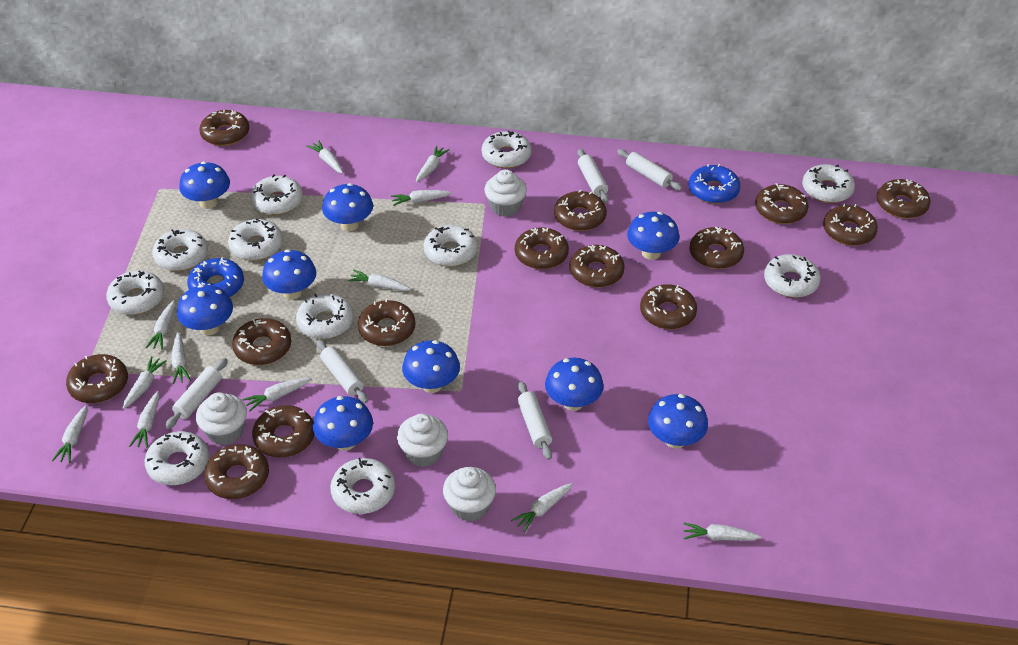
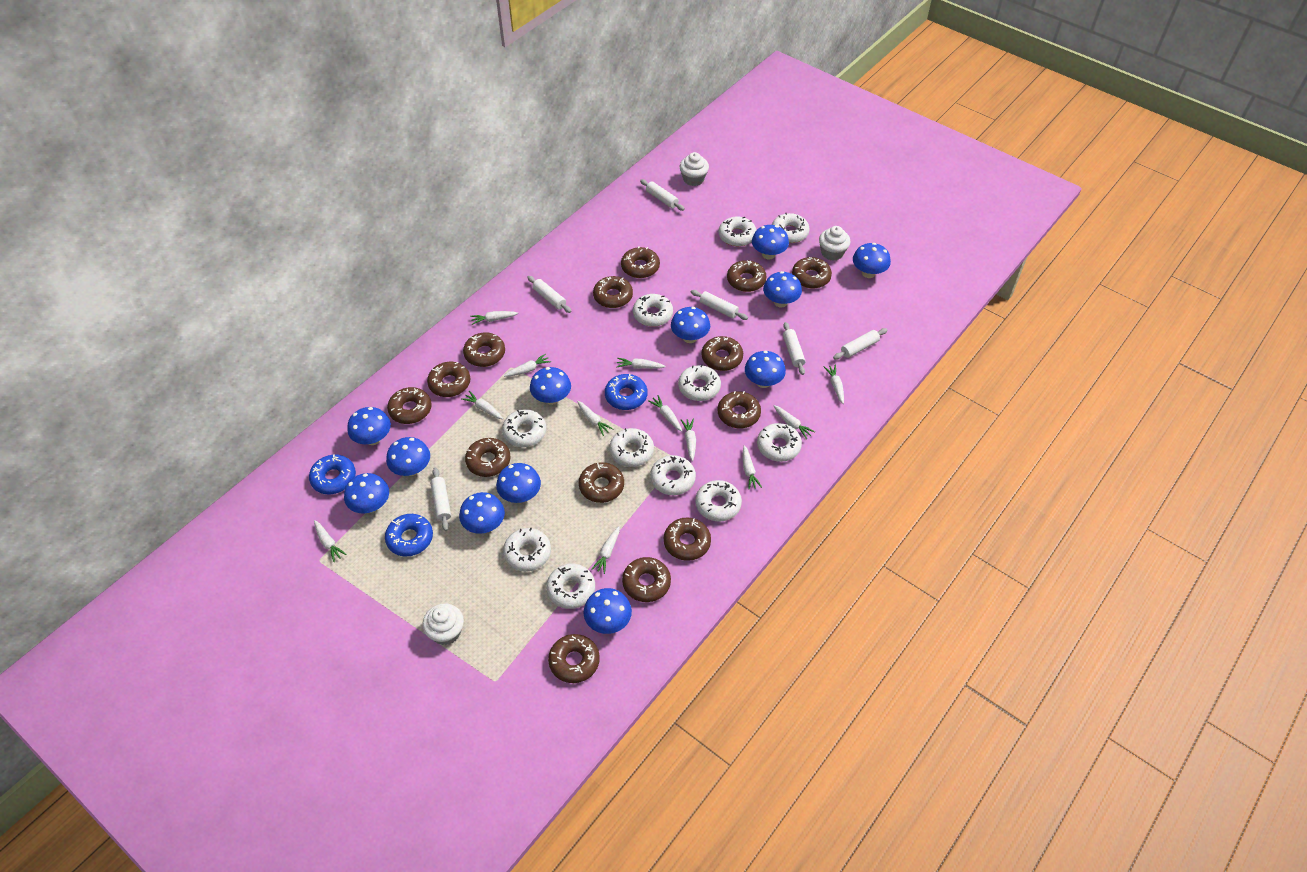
blue donut: [187,257,244,298] [688,164,740,204] = 2 -> [309,454,356,494] [385,514,433,557] [605,374,647,410] = 3
blue mushroom: [177,284,233,335] [179,161,230,209] [262,249,316,300] [313,396,373,451] [322,183,373,231] [402,340,460,393] [545,358,604,411] [627,212,679,260] [648,394,708,449] = 9 -> [344,473,389,513] [347,407,391,445] [386,437,430,476] [459,492,505,534] [496,463,541,503] [530,367,571,405] [583,588,632,634] [671,307,710,343] [745,351,786,388] [752,225,789,260] [763,271,802,308] [853,243,891,278] = 12
white cupcake: [196,392,247,445] [397,414,448,467] [443,467,496,522] [484,169,527,217] = 4 -> [422,603,464,645] [680,152,709,186] [819,226,850,261] = 3
white rolling pin: [165,358,228,429] [317,340,368,403] [518,381,552,460] [577,149,609,203] [617,149,682,191] = 5 -> [430,468,451,531] [527,276,572,313] [640,179,685,211] [691,290,748,320] [783,322,805,375] [833,328,887,360] = 6

